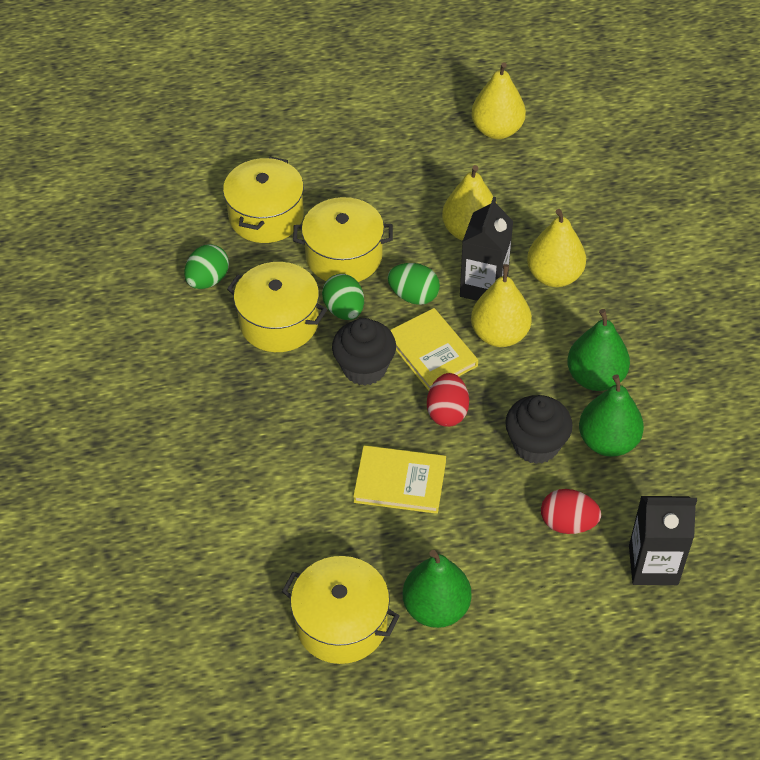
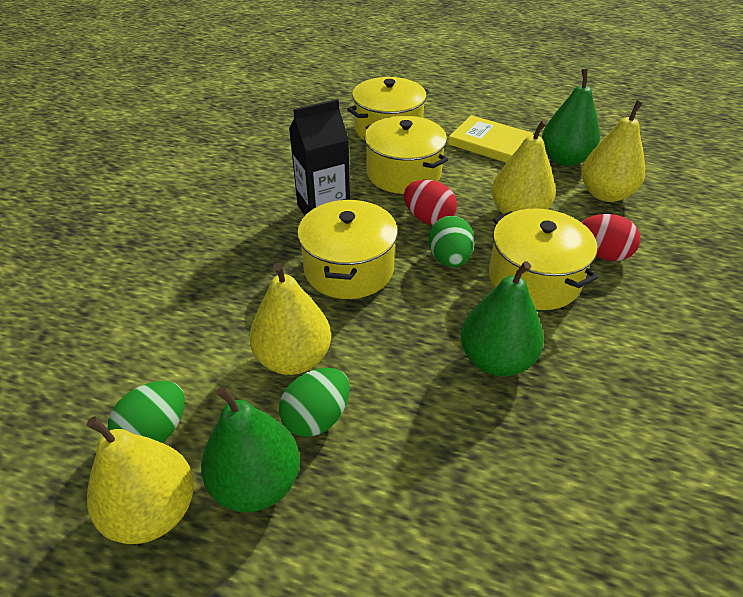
black carton: [460,197,513,301] [629,496,697,585] = 2 -> [289,99,350,215] = 1
black cupcake: [332,318,396,386] [505,395,573,464] = 2 -> none = 0
yellow book: [353,445,446,514] [390,308,478,391] = 2 -> [448,115,533,162] = 1

